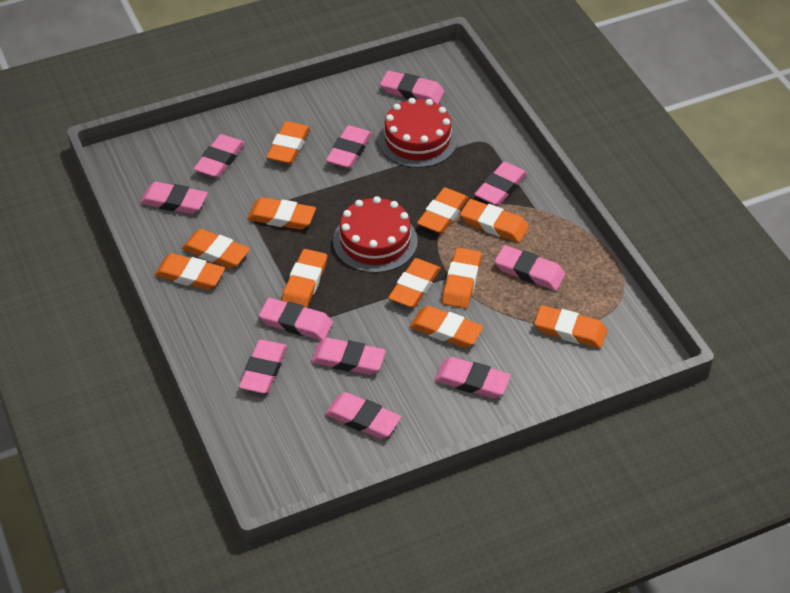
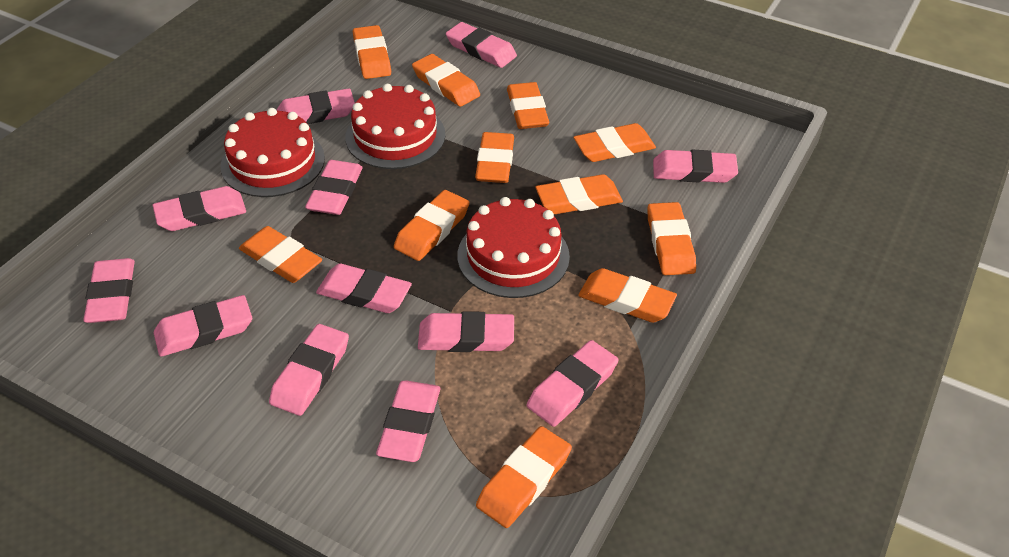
pink eraser: [140,182,208,214] [194,134,245,178] [239,340,287,394] [259,298,333,340] [311,338,386,375] [325,392,401,439] [326,125,372,169] [380,71,444,104] [435,357,511,399] [474,162,527,206] [495,245,565,291] = 11 -> [83,258,135,323] [152,186,246,231] [154,295,252,357] [269,324,349,416] [277,88,355,124] [305,160,363,215] [316,263,412,313] [376,380,440,462] [418,311,514,352] [446,22,517,68] [527,340,618,427] [653,150,738,183] = 12
red cake: [333,196,418,273] [378,98,458,168] = 2 -> [220,108,325,197] [345,84,445,169] [457,197,570,298] = 3

